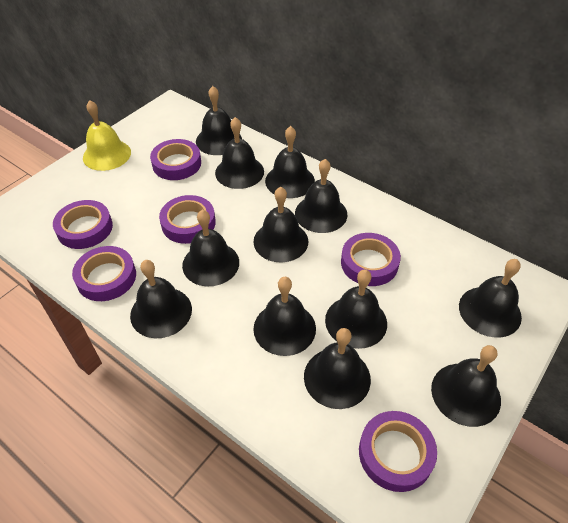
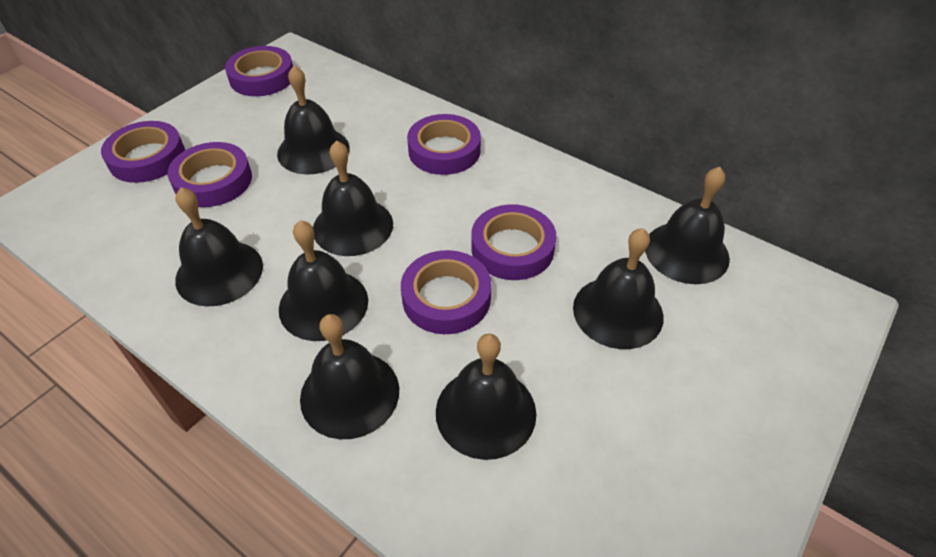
black bell: [130,260,192,338] [182,210,239,286] [196,86,242,155] [215,117,264,189] [253,277,316,356] [254,187,308,262] [265,126,315,198] [295,159,348,233] [304,328,371,409] [325,269,387,349] [431,345,501,427] [459,259,522,338] = 12 -> [175,187,263,307] [277,65,350,175] [279,220,368,341] [300,314,399,439] [313,140,393,256] [436,334,536,460] [573,228,664,349] [645,167,730,284] = 8
yellow bell: [83,100,131,171] = 1 -> none = 0

